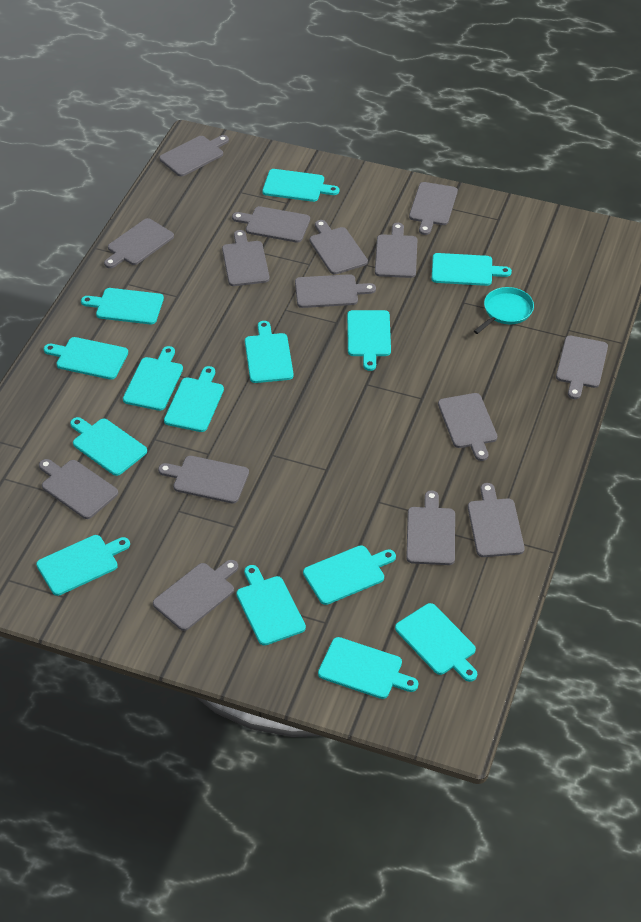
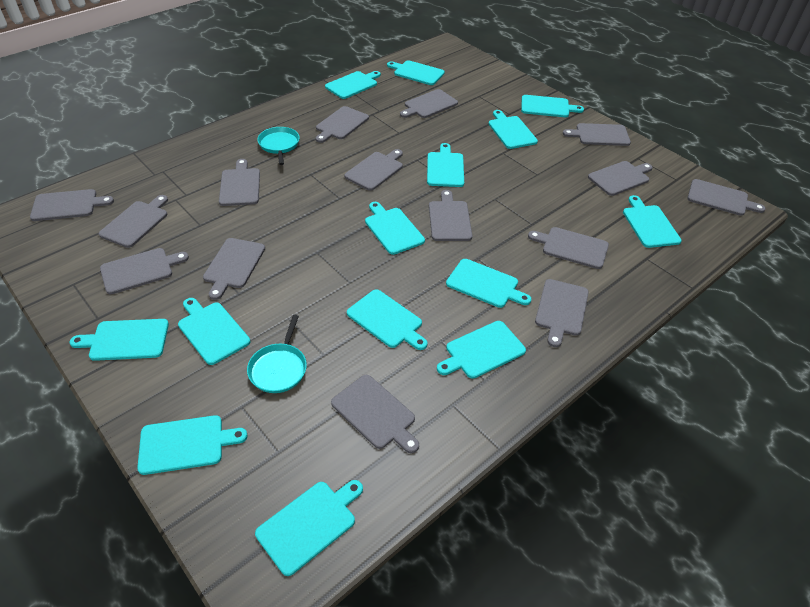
turquoise pan: [474,287,534,334] = 1 -> [247,315,307,393] [257,127,300,165] = 2

